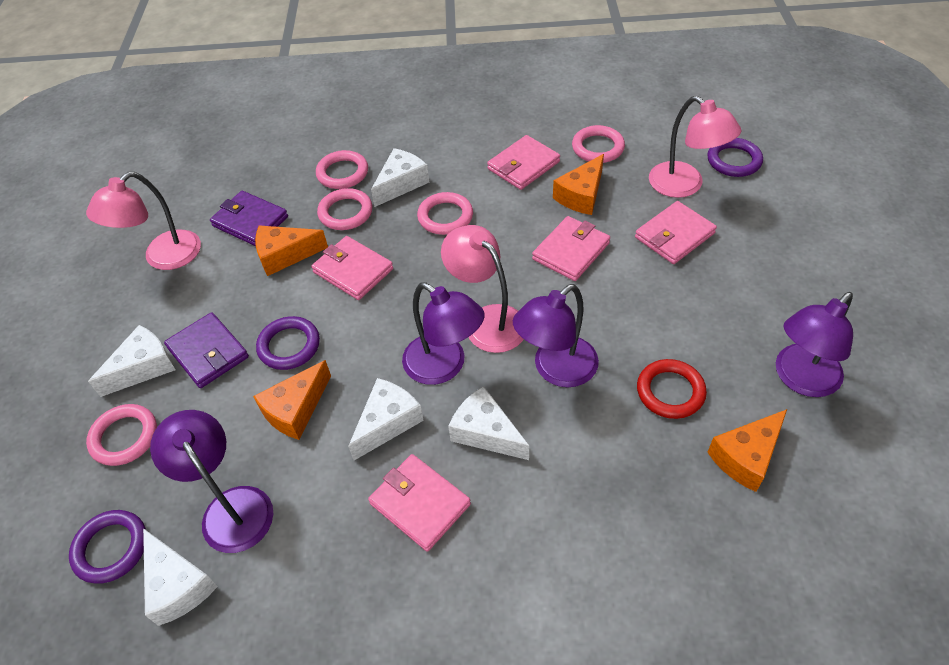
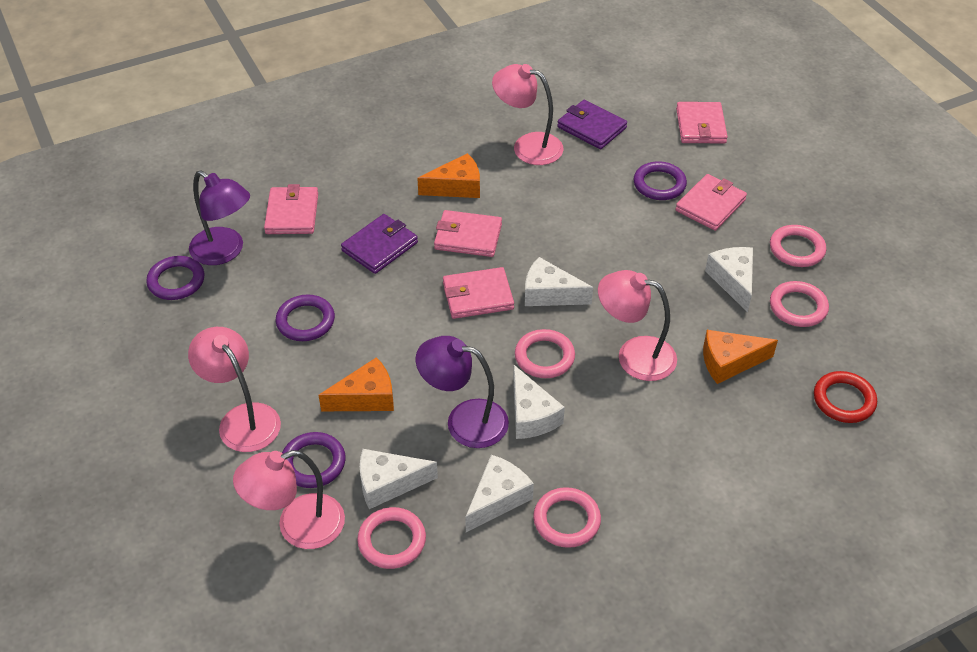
orange cheese: [253,360,331,440] [255,225,328,276] [553,154,604,215] [707,409,787,492] = 4 -> [319,357,394,411] [417,153,480,198] [703,330,778,384] = 3
pink lamp: [86,172,201,270] [441,225,524,353] [649,96,742,198] = 3 -> [188,327,281,452] [233,450,345,549] [492,64,563,165] [598,270,677,381] = 4
purple lamp: [150,410,273,553] [402,282,485,385] [513,284,599,387] [776,292,853,397] = 4 -> [189,171,250,265] [416,336,509,448] = 2
purple ring: [69,510,146,584] [256,316,320,370] [707,138,763,177] = 3 -> [146,256,204,300] [276,295,335,341] [282,432,346,488] [634,161,687,200] = 4

